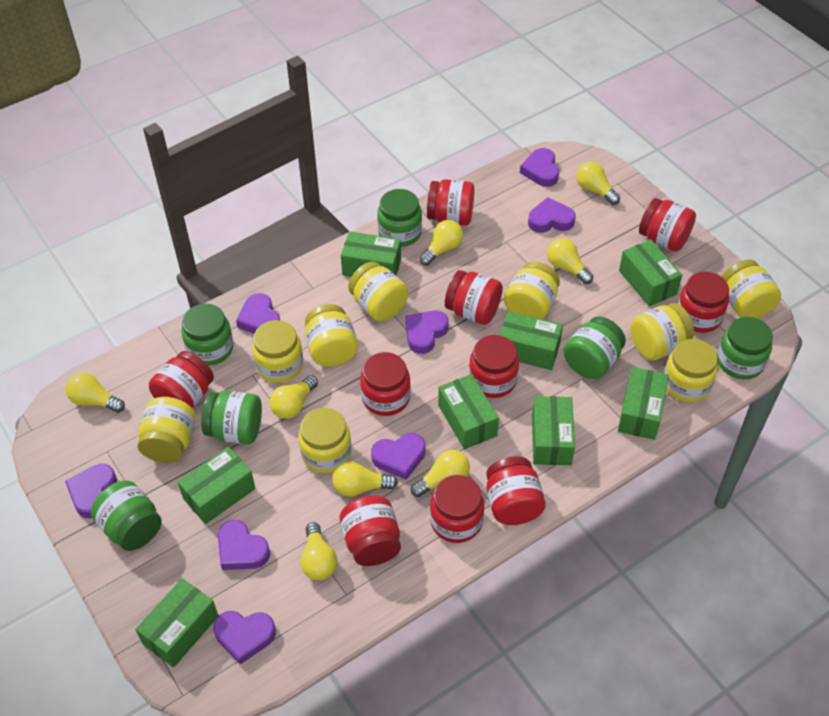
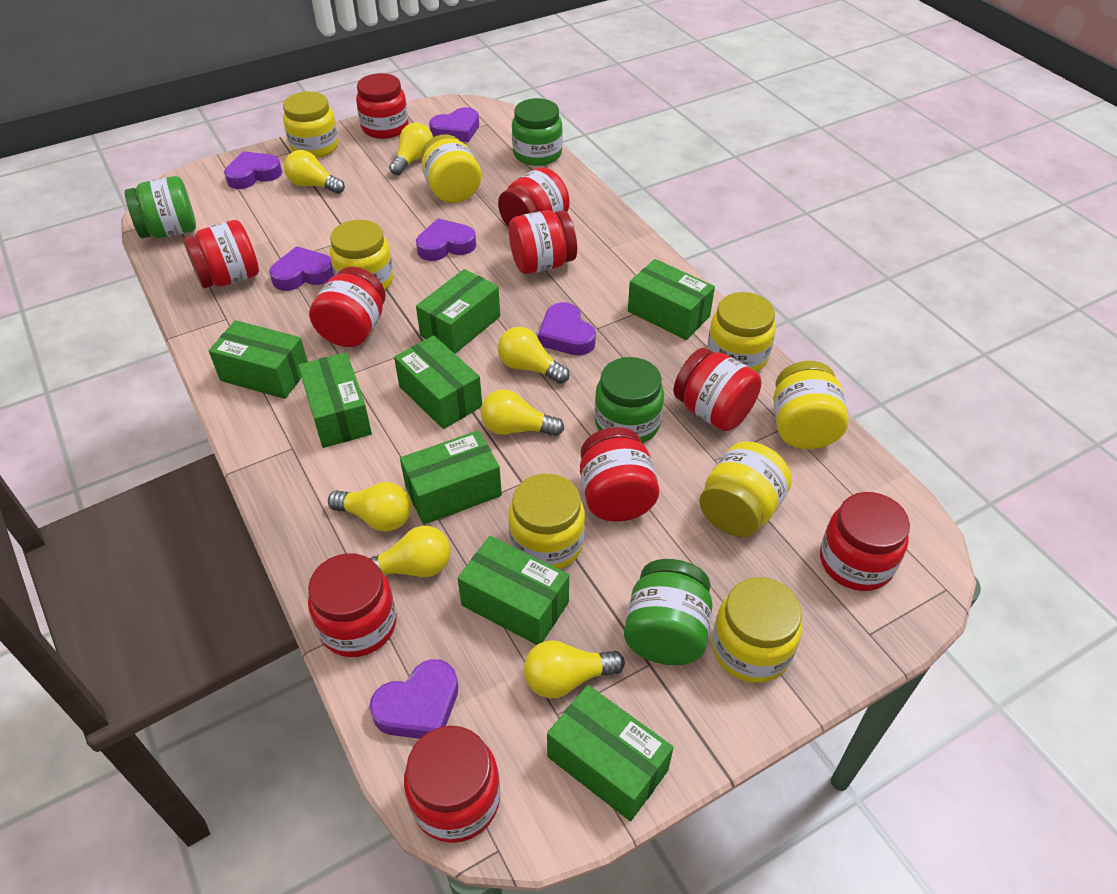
green jar: [91,480,162,551] [181,304,234,366] [201,391,262,445] [377,189,422,247] [563,317,626,379] [717,317,773,379] = 6 -> [125,176,196,239] [512,98,563,166] [594,357,664,443] [624,559,713,665] = 4
purple heart: [65,464,117,518] [213,611,276,665] [218,520,270,570] [236,293,280,334] [371,433,426,480] [405,310,449,354] [520,148,559,187] [528,197,576,233] = 8 -> [224,151,282,189] [269,246,334,291] [370,659,458,739] [416,218,476,261] [429,107,479,142] [538,302,596,355] = 6
yellow jar: [138,397,195,463] [252,320,303,383] [298,408,352,473] [305,304,358,367] [348,262,408,321] [504,262,560,319] [630,303,694,361] [664,339,718,402] [722,260,781,319] = 9 -> [283,92,339,158] [330,220,393,289] [421,134,482,203] [508,474,585,569] [699,441,792,537] [707,292,776,372] [712,577,802,683] [773,361,849,449] = 8
yellow light bulb: [66,373,125,413] [269,375,318,419] [300,522,337,580] [332,461,398,497] [411,450,470,497] [419,220,463,266] [547,238,593,284] [576,161,620,205] = 8 -> [284,150,345,194] [328,482,411,532] [369,526,451,577] [389,123,433,175] [481,389,564,436] [498,327,569,384] [524,640,625,698] = 7

